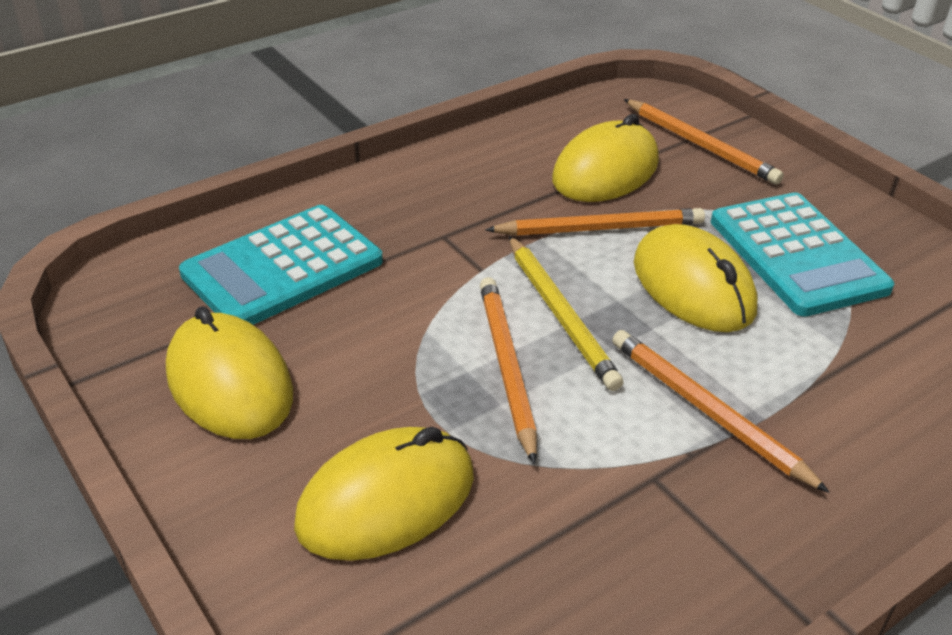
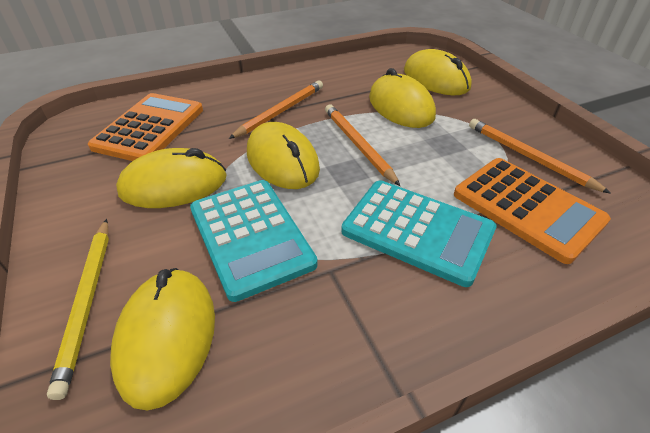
orange calculator: none = 0 -> [88,93,203,161] [454,158,611,264] = 2
orange pencil: [480,277,537,464] [485,208,705,236] [612,330,830,493] [624,99,784,184] = 4 -> [229,81,323,139] [325,104,400,186] [469,119,611,194] = 3
yellow mouse: [166,306,293,439] [294,427,474,561] [552,114,659,202] [634,224,758,332] = 4 -> [110,268,215,411] [116,148,227,208] [247,122,320,189] [369,68,436,128] [404,49,472,95] = 5

